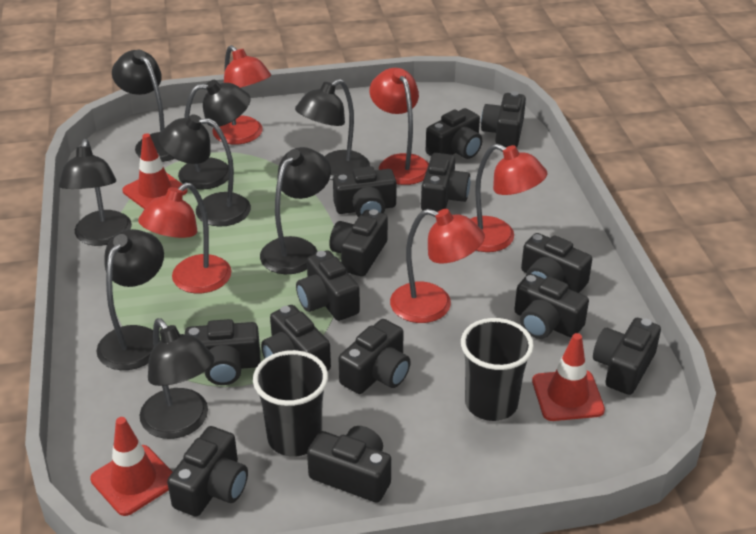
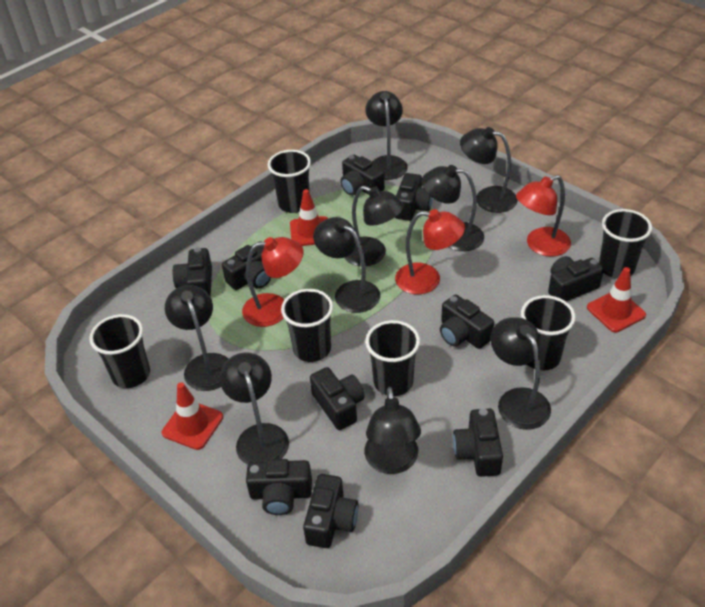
black camera: [167,426,248,517] [185,319,261,385] [261,305,331,371] [296,250,360,321] [307,426,391,503] [329,209,388,276] [333,166,397,217] [339,319,411,394] [421,153,470,212] [426,108,482,159] [481,91,526,147] [514,274,589,339] [521,233,592,293] [593,318,661,395] = 14 -> [173,247,212,297] [222,241,272,290] [246,459,312,515] [303,474,358,548] [310,367,365,430] [340,155,385,196] [395,173,433,221] [440,294,494,349] [453,409,503,477] [548,256,604,302] = 10
black cup: [253,350,328,457] [461,318,534,421] = 2 -> [89,314,150,388] [268,150,311,213] [281,289,333,362] [365,320,420,396] [521,295,576,370] [599,209,652,278] = 6
black lamp: [59,139,132,246] [96,229,164,370] [112,50,175,162] [139,318,215,439] [158,114,251,226] [178,80,250,189] [260,147,331,274] [295,79,370,180] = 8 -> [165,285,228,391] [220,352,289,465] [313,217,380,313] [344,186,404,266] [364,387,421,474] [365,91,408,180] [422,165,484,251] [460,127,518,213] [491,317,551,430] = 9
red lamp: [138,183,231,293] [212,45,271,144] [369,68,429,185] [390,209,485,323] [471,144,548,252] = 5 -> [242,237,304,327] [395,209,465,294] [516,175,571,257] = 3

